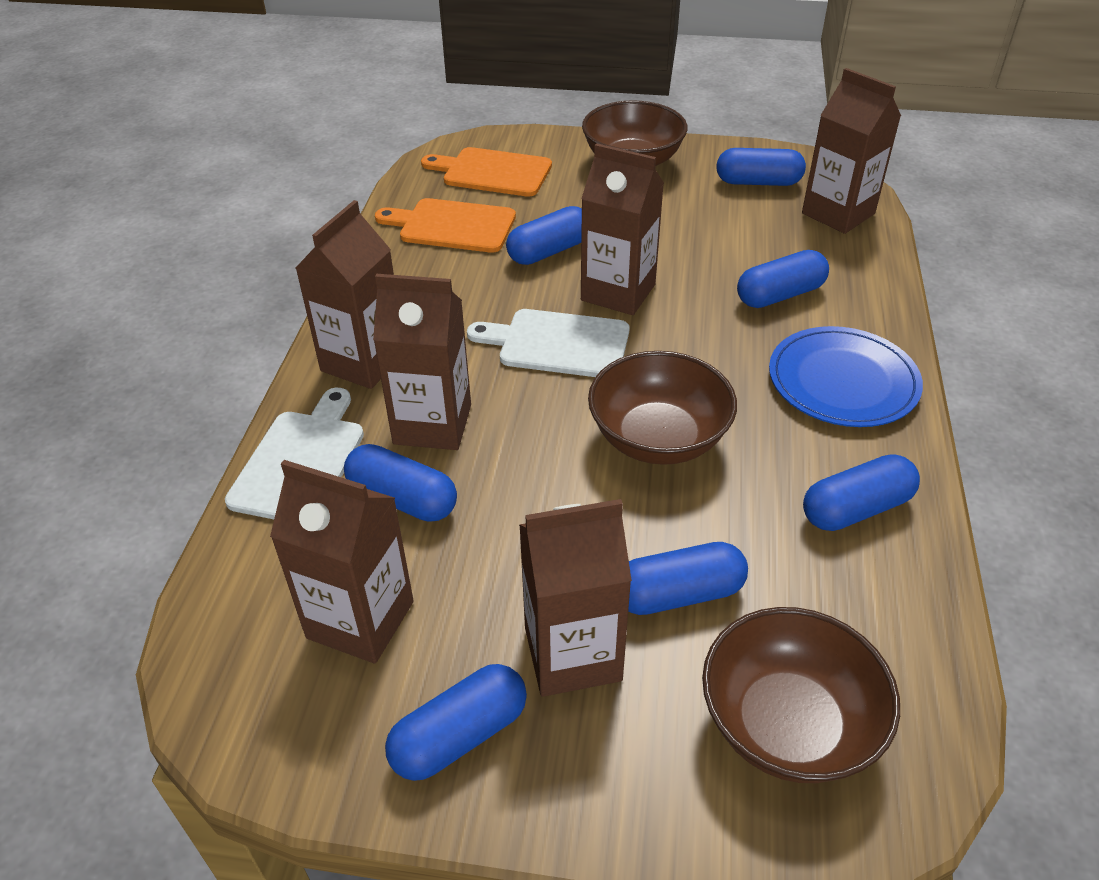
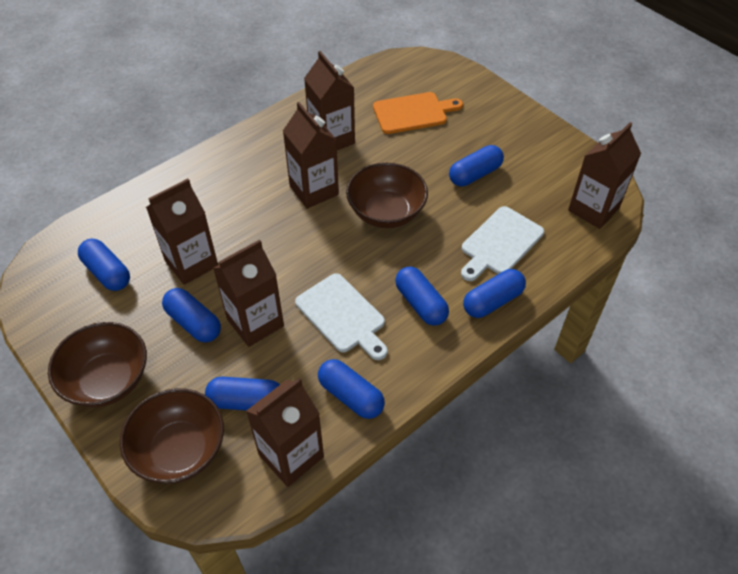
blue plate: [769,326,923,427] = 1 -> none = 0
orange cutting board: [375,198,516,253] [421,147,552,197] = 2 -> [373,92,463,134] = 1

